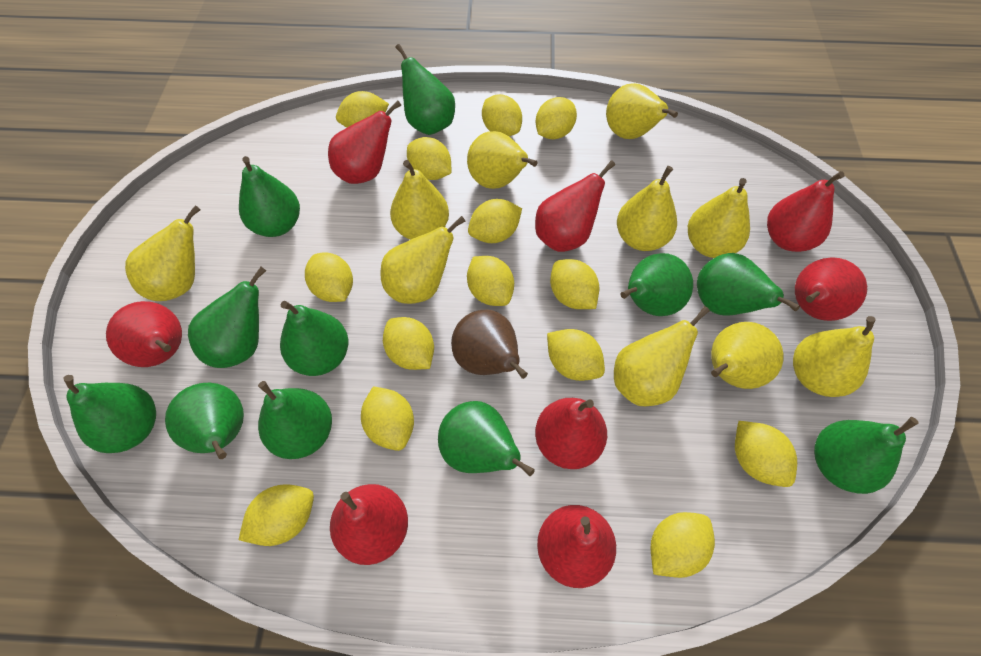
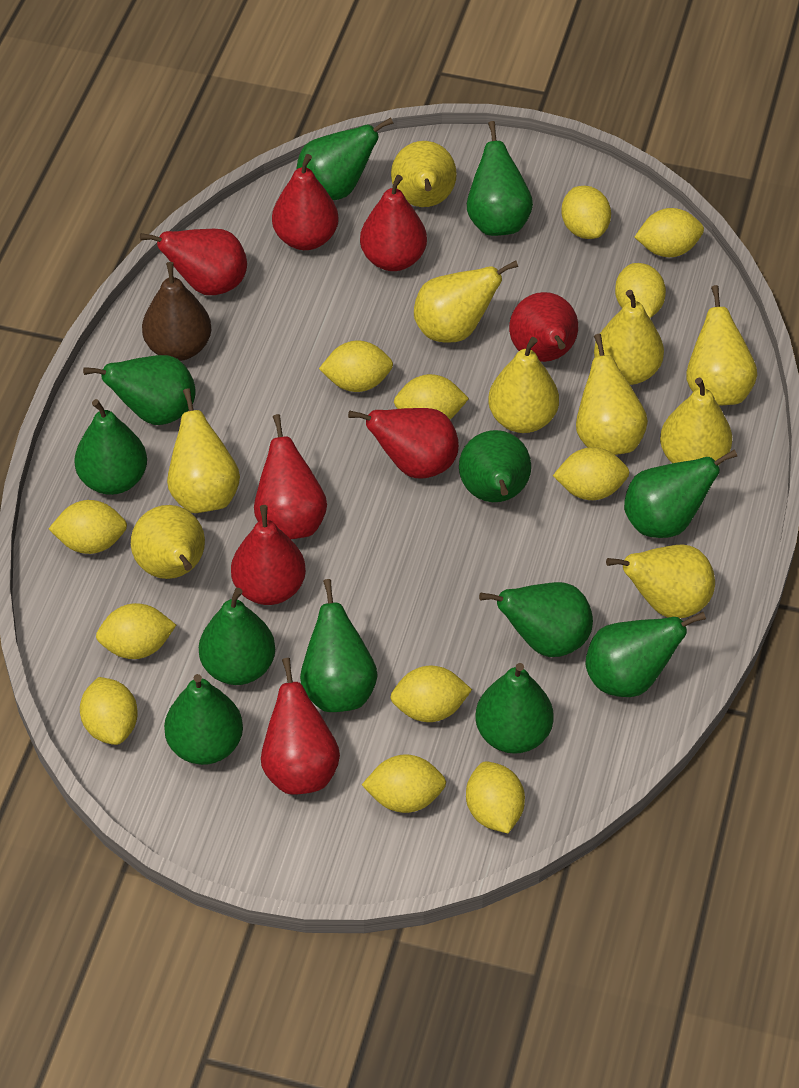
green pear: [64,375,156,453] [165,383,244,459] [188,267,266,368] [239,156,300,237] [258,381,332,459] [280,301,348,376] [395,44,455,135] [438,401,535,476] [620,253,693,316] [697,253,800,316] [814,417,919,494] = 11 -> [75,399,147,495] [83,355,196,425] [164,674,243,765] [199,588,275,685] [296,117,393,200] [300,579,378,712] [459,430,531,502] [467,121,533,236] [476,663,553,754] [479,582,593,657] [586,612,706,697] [624,450,737,538] = 12
yellow lemon: [239,484,314,546] [305,252,353,302] [336,91,389,127] [361,386,414,451] [383,317,434,370] [407,137,451,180] [467,256,514,306] [468,199,522,243] [482,94,522,136] [535,97,577,139] [547,329,605,381] [550,259,599,309] [651,512,715,578] [735,421,797,487] = 14 -> [49,500,127,554] [80,677,138,745] [96,603,176,659] [319,341,393,392] [362,754,446,813] [390,666,472,722] [394,374,469,419] [466,761,525,833] [553,447,630,500] [562,186,611,239] [615,263,666,318] [635,208,704,257] = 12

